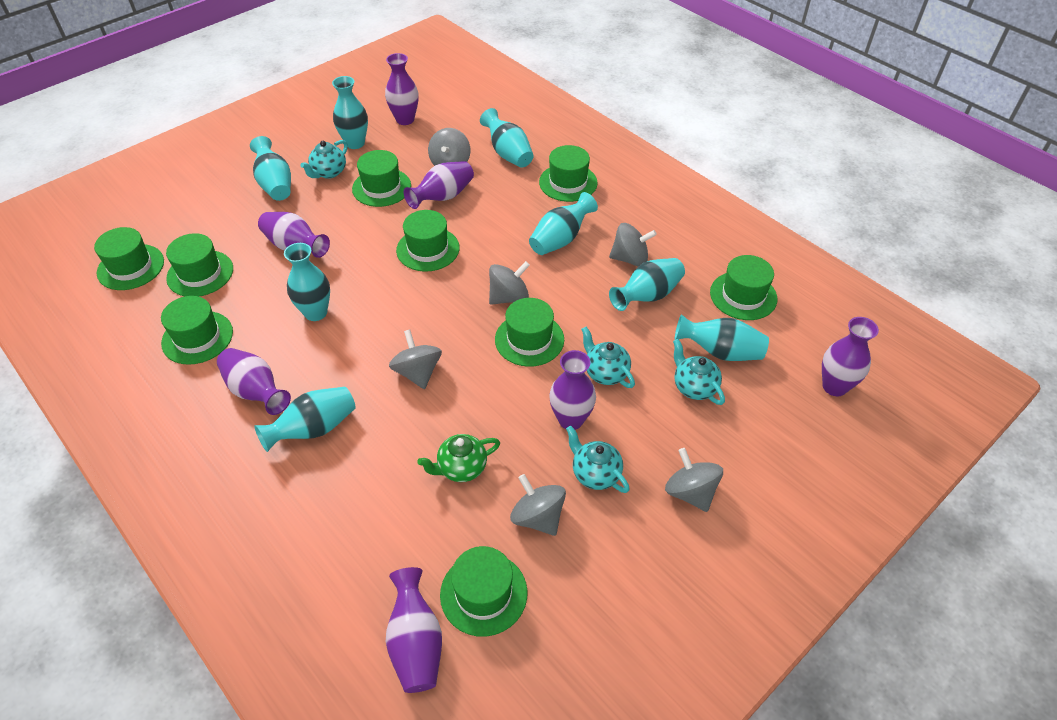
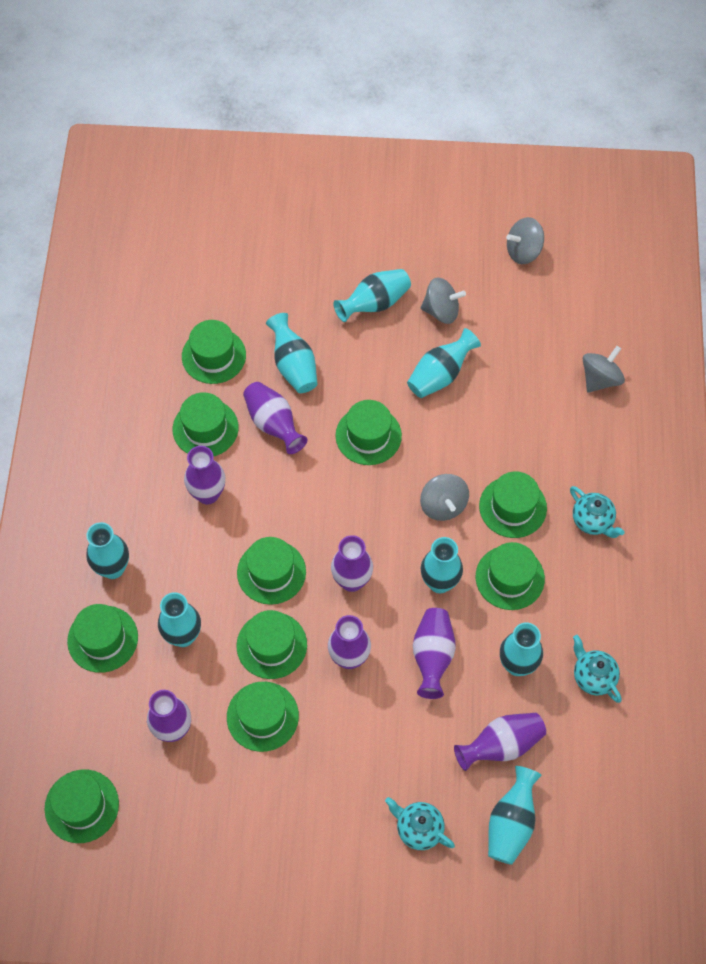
green hat: [94,227,164,290] [161,296,233,365] [166,233,233,297] [352,150,411,207] [396,210,460,272] [440,546,527,637] [495,298,564,367] [539,145,598,202] [710,255,777,320] = 9 -> [44,770,119,843] [67,604,138,673] [173,392,239,456] [182,320,246,384] [227,682,299,752] [237,537,306,605] [237,610,307,679] [336,400,402,465] [476,542,545,610] [479,471,547,538] = 10
green teapot: [417,434,500,482] = 1 -> none = 0
grey spinning top: [389,330,442,389] [428,128,470,166] [489,261,530,305] [510,474,566,536] [609,223,657,267] [665,448,723,512] = 6 -> [420,474,469,521] [421,277,466,324] [506,217,544,264] [583,346,625,393] = 4
turquoise teapot: [300,140,348,179] [566,426,630,493] [581,327,635,388] [673,339,725,405] = 4 -> [385,797,455,850] [570,486,625,538] [573,635,622,703] = 3

